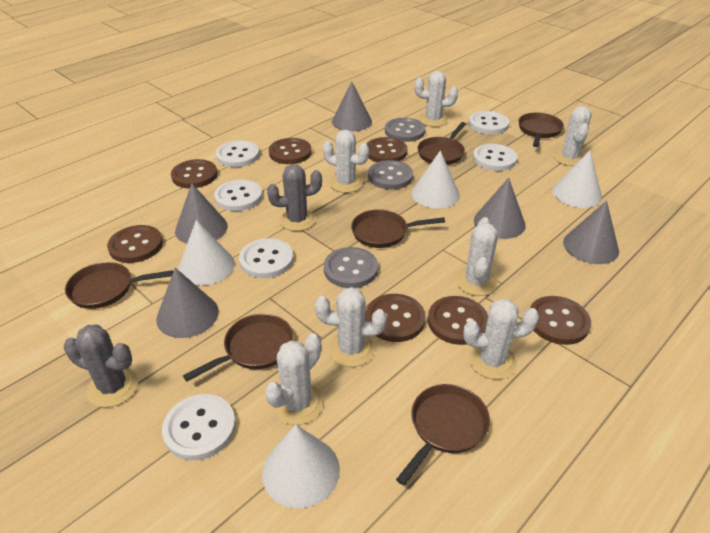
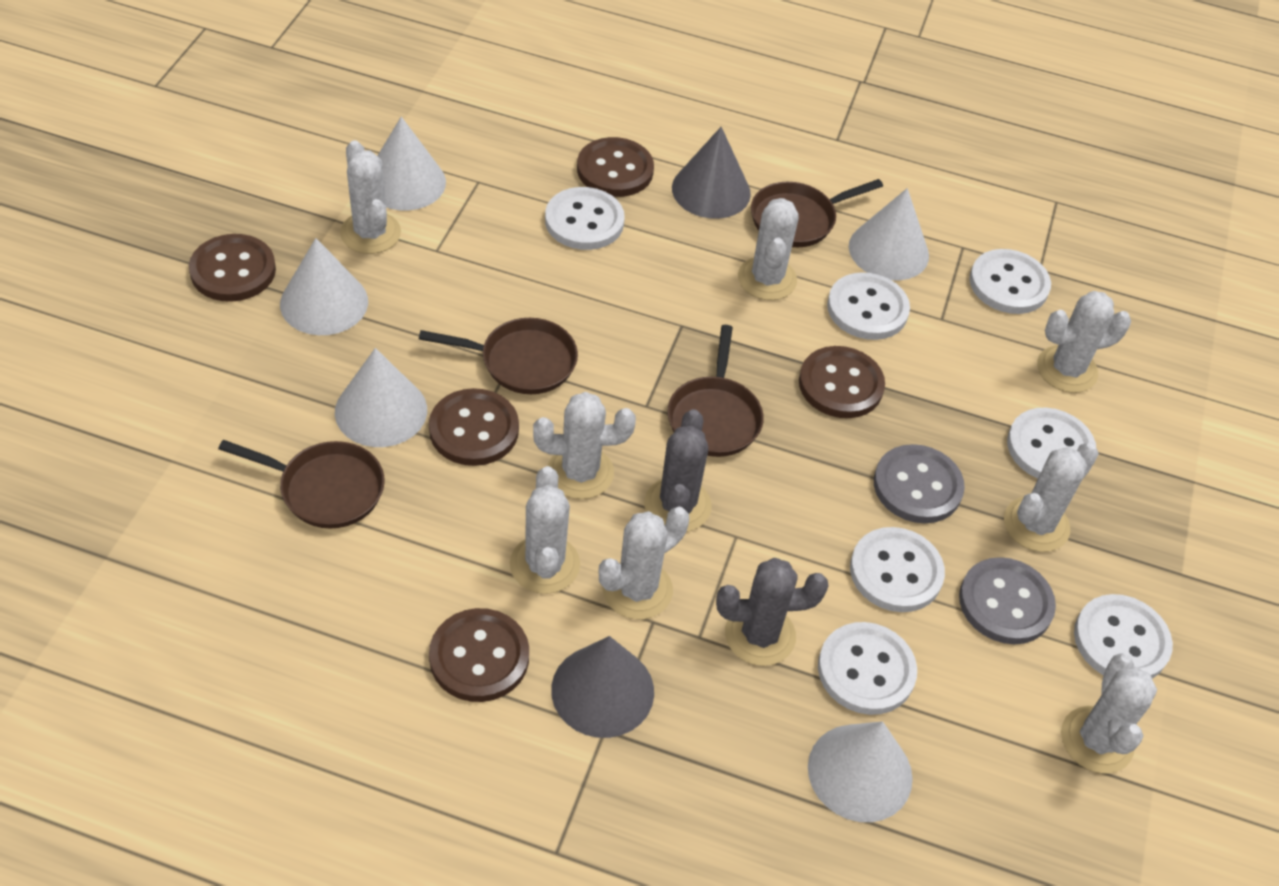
brown button: [107,225,163,263] [171,159,217,188] [269,138,312,164] [365,294,426,342] [367,137,407,162] [428,296,488,345] [530,296,591,345] = 7 -> [189,234,276,302] [429,388,519,466] [429,608,529,702] [577,137,654,197] [799,346,885,418] = 5
brown pan: [65,262,173,309] [183,314,294,381] [351,210,445,248] [396,384,490,486] [417,122,466,165] [518,113,564,147] = 6 -> [218,440,385,528] [419,318,578,394] [667,325,764,457] [751,179,883,247] = 4
grey button: [324,247,378,288] [368,160,413,190] [385,118,425,142] = 3 -> [874,444,965,523] [959,557,1056,644] = 2
grey cone: [156,268,219,338] [175,183,228,244] [332,82,372,131] [474,178,526,239] [563,200,619,264] = 5 -> [551,636,654,738] [672,127,751,219] = 2
white button: [162,394,236,460] [214,179,262,211] [216,140,259,167] [239,238,293,278] [469,111,509,134] [473,144,517,171] = 6 -> [545,187,625,250] [818,622,917,715] [827,272,910,340] [850,527,945,612] [969,249,1051,314] [1007,408,1096,479] [1074,594,1173,679] = 7
white cactus: [265,333,323,425] [315,287,387,367] [323,130,369,193] [415,71,458,127] [456,217,498,296] [463,298,539,379] [553,106,592,166] = 7 -> [340,140,401,254] [510,466,580,594] [533,392,636,499] [599,507,689,620] [738,198,799,300] [1004,442,1099,552] [1037,291,1131,393] [1061,654,1157,774] = 8
white cone: [178,220,235,286] [262,425,340,508] [412,150,460,209] [552,150,602,208] = 4 -> [280,238,368,335] [335,348,427,447] [377,117,446,210] [808,721,913,822] [849,188,929,280] = 5

